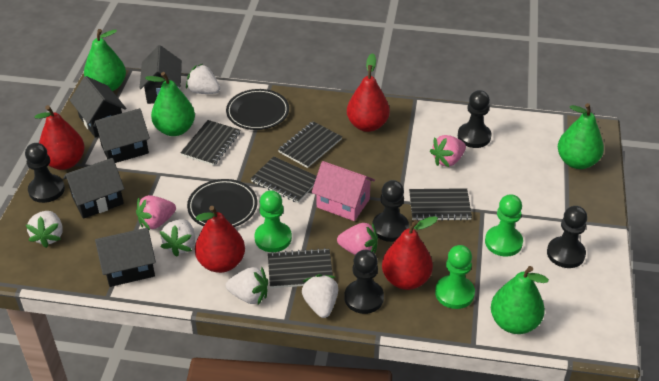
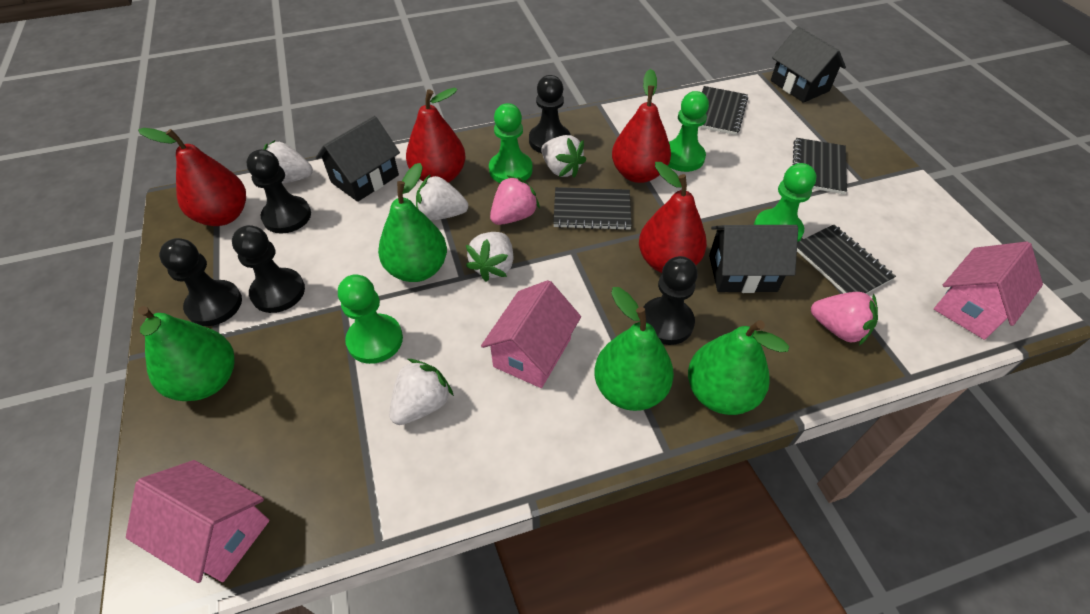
black house: [63,158,125,219] [70,76,127,138] [93,108,150,163] [95,228,156,287] [140,45,182,104] = 5 -> [315,116,400,202] [709,225,798,293] [771,26,846,103] = 3
black notebook: [180,120,240,166] [251,156,317,203] [268,248,333,288] [278,121,342,168] [409,188,472,221] = 5 -> [553,187,632,230] [699,86,748,135] [793,138,847,194] [797,225,896,294] = 4
black plate: [187,179,257,227] [226,89,289,130] = 2 -> none = 0
green pawn: [254,190,292,252] [435,245,475,309] [485,194,523,257] = 3 -> [338,274,403,364] [489,103,533,183] [668,91,709,172] [754,163,816,242] = 4
pink house: [312,161,375,221] = 1 -> [126,460,270,583] [481,280,581,388] [934,242,1043,340] = 3
pink strawberry: [136,195,176,230] [337,222,378,255] [430,135,466,167] = 3 -> [490,175,540,225] [811,292,878,346] = 2

